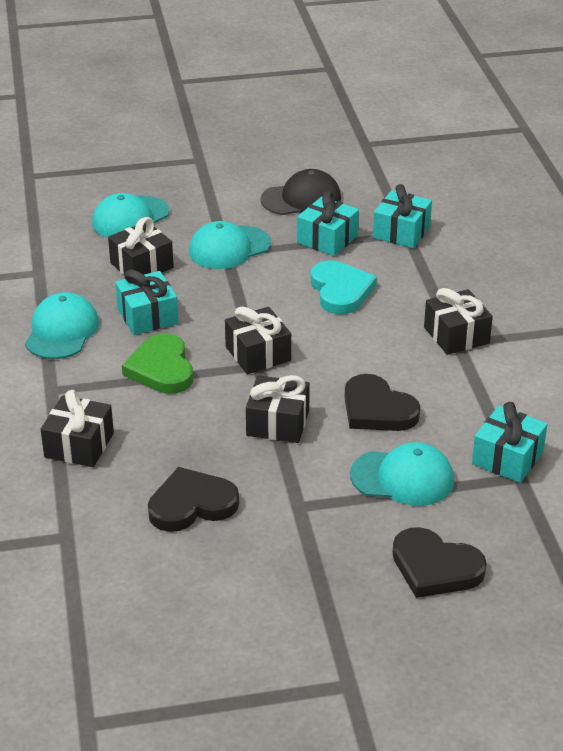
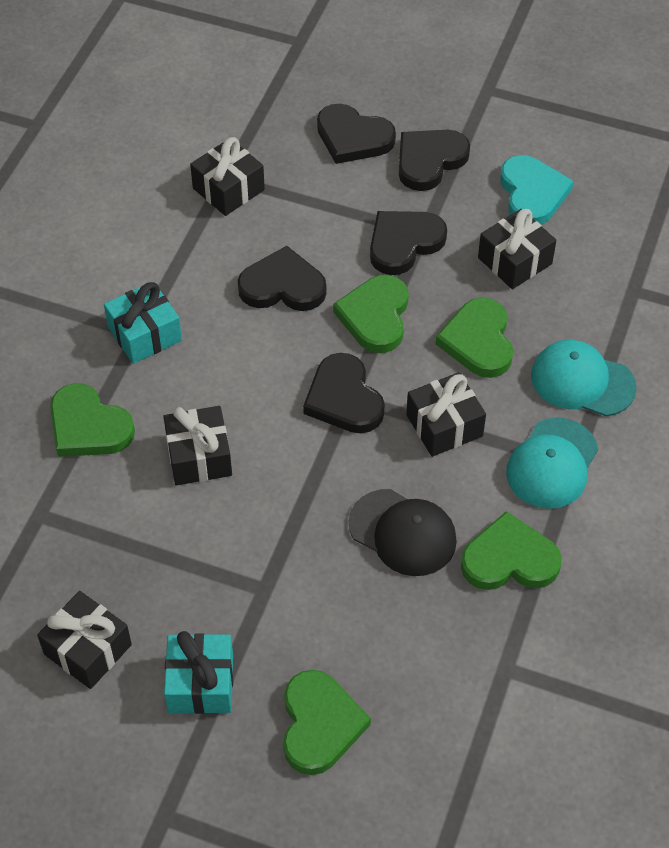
black heart: [148,467,239,532] [344,374,421,431] [392,527,487,598] = 3 -> [238,246,326,311] [303,353,385,433] [317,104,396,164] [370,211,447,275] [399,130,470,191] = 5
green heart: [122,333,193,394] = 1 -> [50,383,135,457] [283,670,371,775] [333,275,409,353] [436,298,513,378] [461,511,562,590] = 5
turquoise cap: [25,292,99,359] [92,193,169,238] [189,221,271,269] [350,442,454,506] = 4 -> [506,418,598,509] [531,340,637,416] = 2
turquoise gift: [115,269,179,335] [297,191,359,256] [373,184,432,248] [472,402,547,483] = 4 -> [104,281,182,364] [164,631,233,714] = 2

